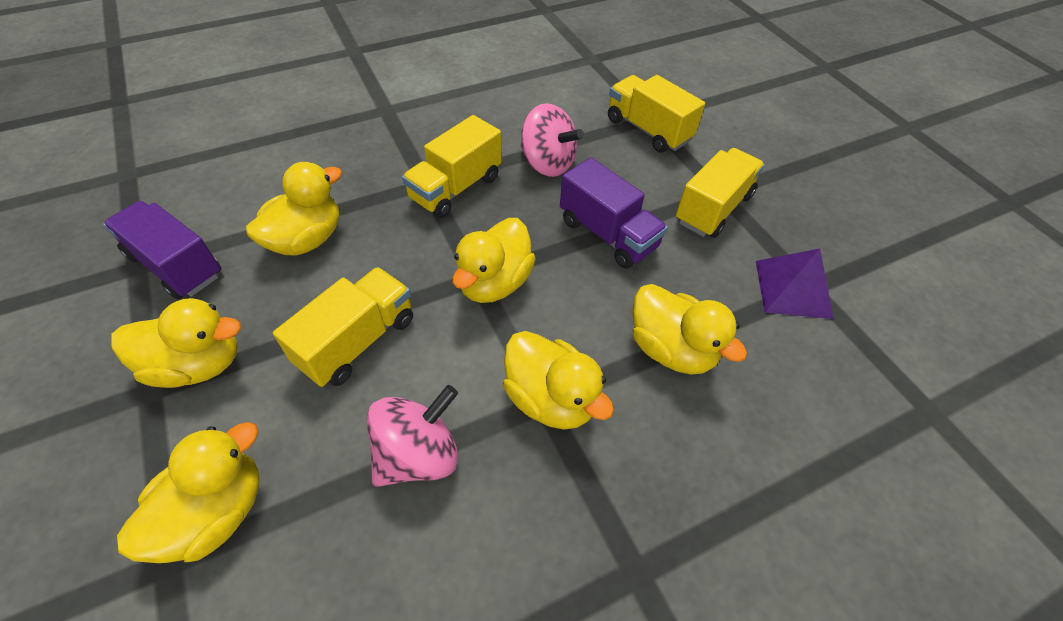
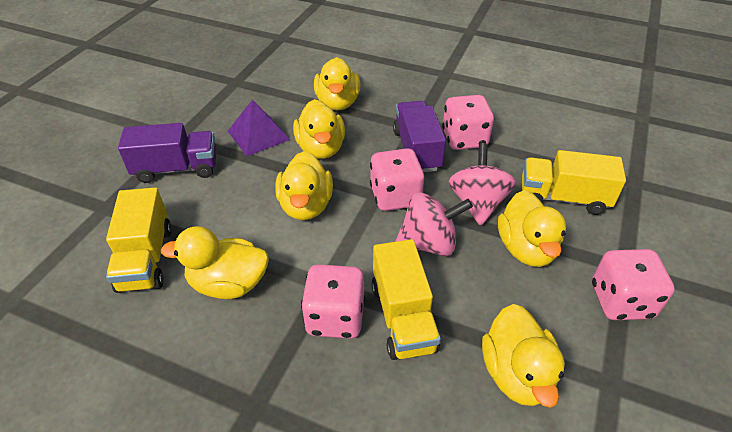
pink dice: none = 0 -> [301,264,365,339] [370,148,424,211] [442,95,494,150] [592,249,675,320] = 4
yellow truck: [273,267,413,387] [402,115,502,218] [608,75,705,153] [676,148,765,238] = 4 -> [106,187,172,293] [372,239,441,360] [522,150,626,215] = 3

